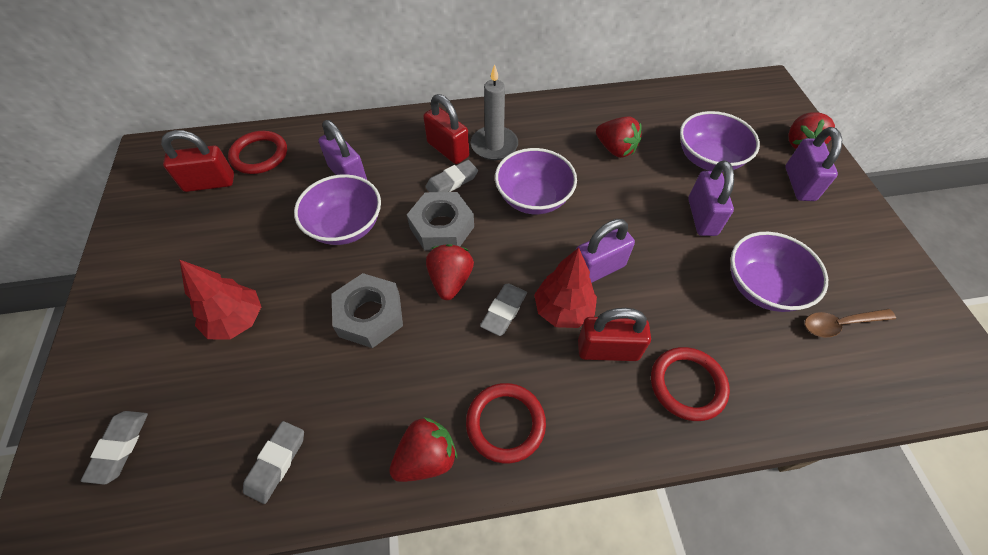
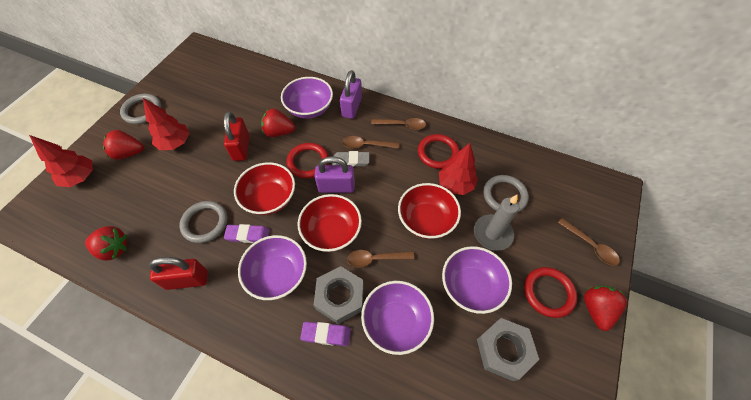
brown spoon: [804,309,896,338] = 1 -> [342,136,399,149] [347,250,414,268] [371,118,426,130] [558,218,620,266] = 4
grey eraser: [81,411,148,485] [243,421,304,504] [425,160,478,192] [480,284,527,336] = 4 -> [332,151,370,167] = 1
grey ring: none = 0 -> [120,94,161,124] [179,201,227,243] [483,175,529,213] = 3
purple eraser: none = 0 -> [224,224,270,243] [300,322,351,346] = 2
purple padlock: [318,120,367,180] [576,219,635,283] [688,160,734,236] [785,127,842,201] = 4 -> [315,156,355,193] [340,70,362,119] = 2
red bowl: none = 0 -> [234,162,295,215] [298,194,362,252] [398,183,461,239] = 3
red padlock: [161,130,234,192] [423,94,469,164] [578,308,651,361] = 3 -> [149,257,208,290] [224,111,250,161] = 2
red tree: [180,260,261,339] [534,248,597,328] = 2 -> [29,135,93,187] [143,98,189,150] [439,143,478,195] = 3

